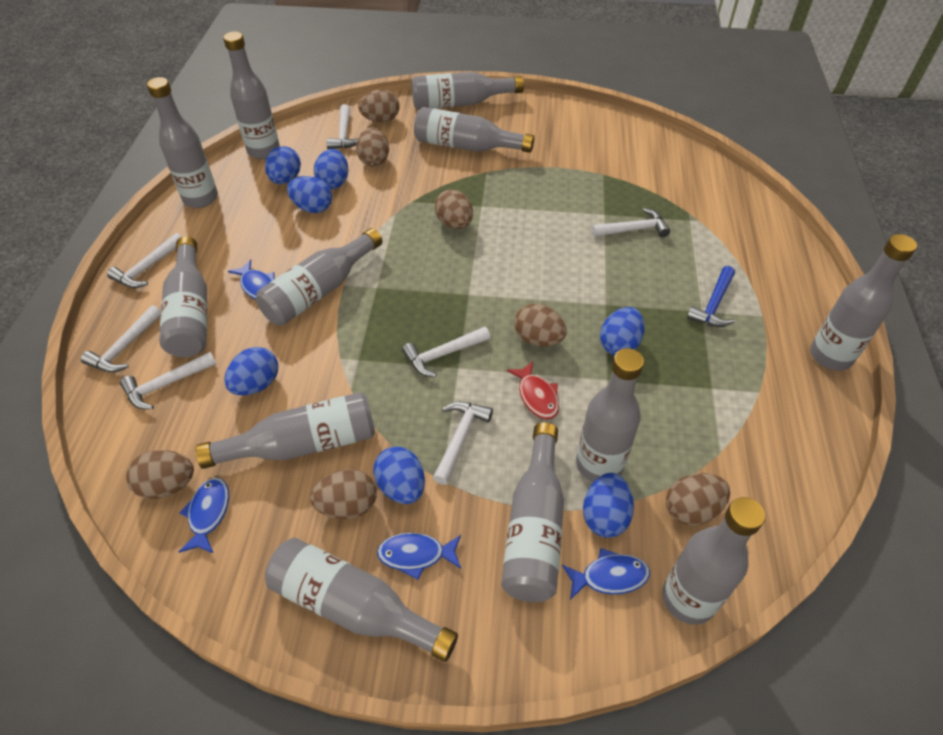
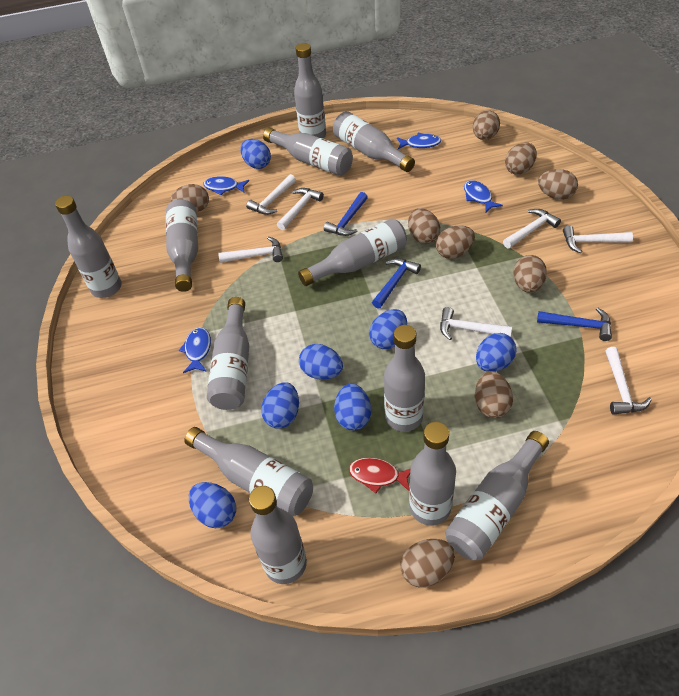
blue hammer: [687,266,735,327] = 1 -> [324,192,368,236] [372,258,421,309] [537,308,612,341] = 3
brown egg: [126,450,194,499] [310,469,377,519] [356,127,389,167] [358,90,400,122] [435,189,473,229] [514,304,567,346] [666,473,730,526] = 7 -> [171,184,209,212] [400,539,455,588] [408,208,440,244] [436,225,475,259] [473,110,500,140] [475,371,513,418] [505,142,537,175] [513,255,547,293] [538,169,578,200] = 9

